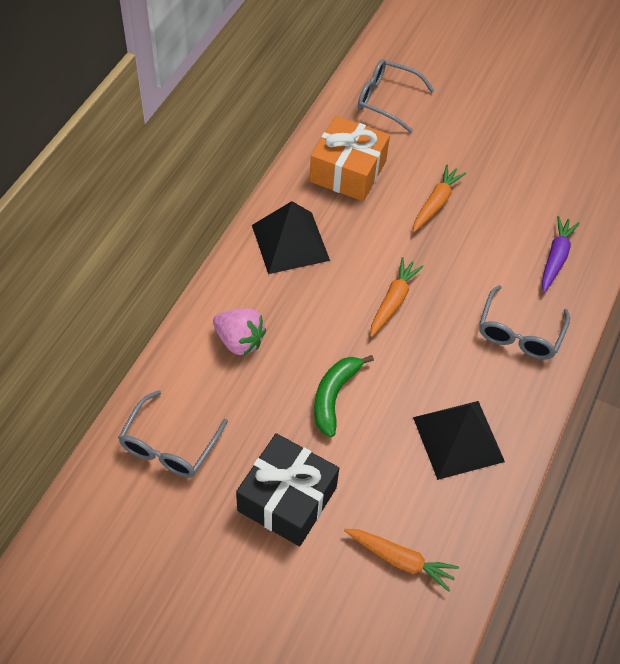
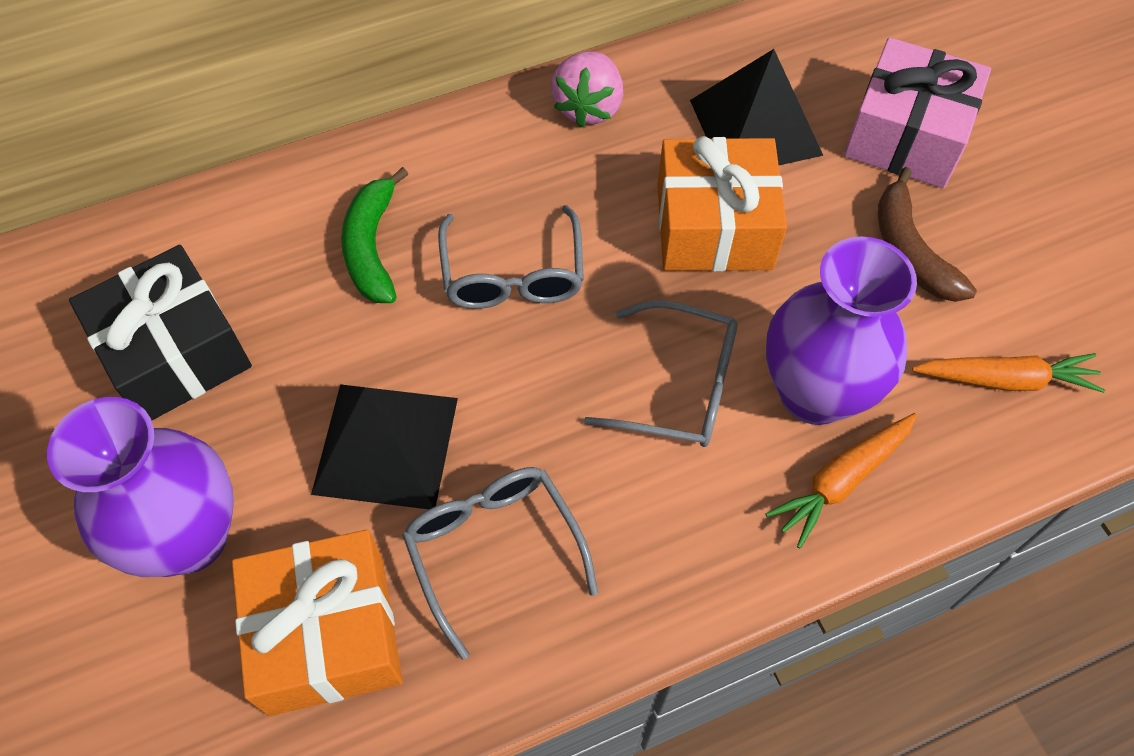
brown banana: none = 0 -> [878,167,977,302] = 1
orange carrot: [344,529,459,592] [370,257,424,337] [413,164,466,232] = 3 -> [766,413,917,549] [912,353,1105,393] = 2
orange gift: [309,116,390,201] = 1 -> [232,529,403,716] [657,136,787,271] = 2
pink gift: none = 0 -> [844,37,991,188] = 1
purple carrot: [542,216,580,293] = 1 -> none = 0
purple vase: none = 0 -> [47,397,234,577] [766,236,917,425] = 2

